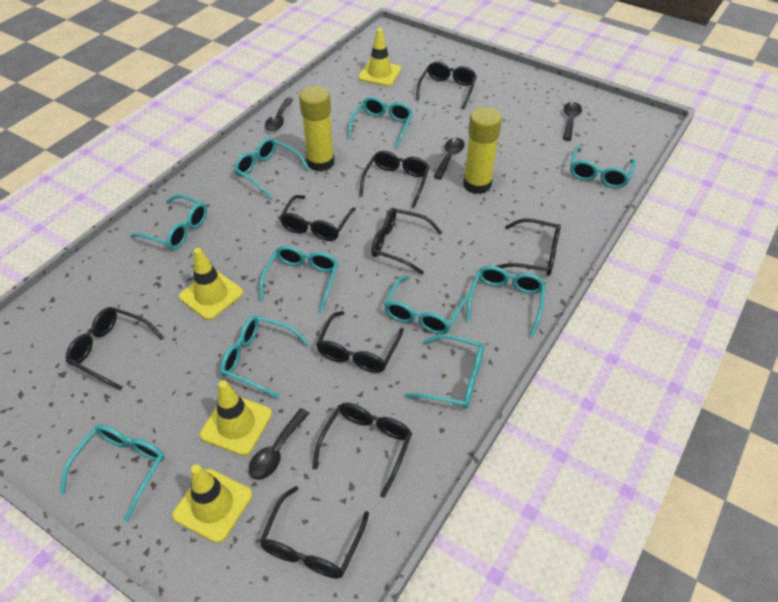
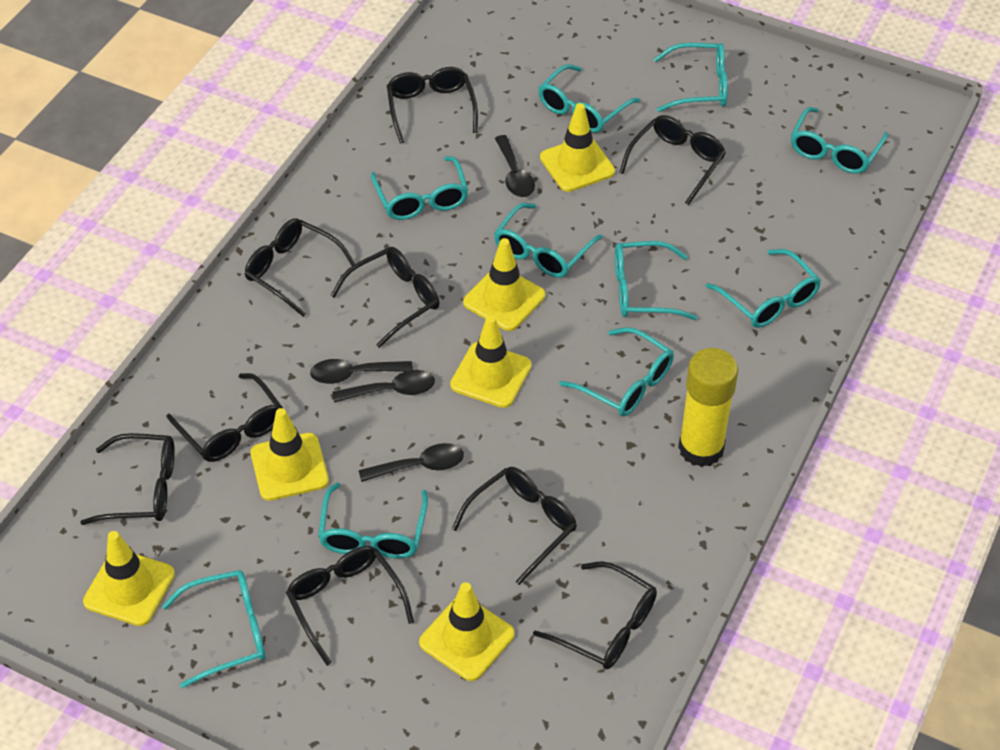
yellow glue stick: [299,86,335,172] [463,107,502,194] = 2 -> [678,348,738,467] = 1
yellow traffic cone: [172,464,252,543] [179,248,243,320] [200,380,272,456] [358,28,401,86] = 4 -> [83,531,175,626] [251,408,329,501] [419,582,515,681] [450,315,532,408] [463,238,545,331] [540,103,615,192] = 6

